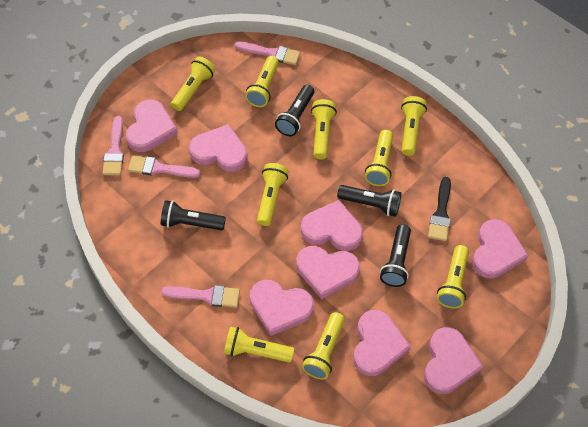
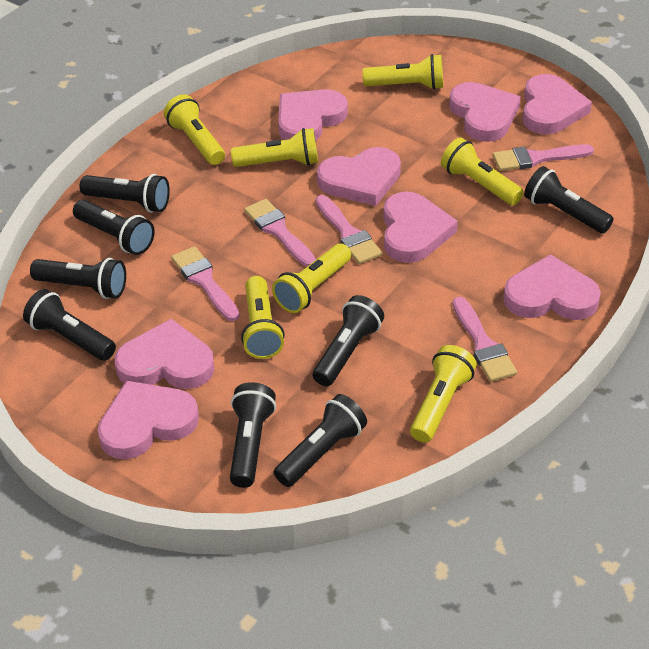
black brush: [428,177,451,241] = 1 -> none = 0
black flashlight: [161,200,226,230] [275,85,314,136] [337,185,401,217] [380,224,411,287] = 4 -> [23,289,116,361] [30,258,126,299] [73,200,155,255] [80,174,170,213] [230,382,276,488] [274,394,367,487] [313,295,384,386] [524,166,614,234] = 8
pink brush: [103,116,124,175] [128,155,201,178] [161,286,240,308] [235,42,300,65] = 4 -> [171,246,239,321] [244,199,316,267] [316,195,382,264] [453,297,517,382] [493,144,594,171] = 5
yellow flashlight: [171,56,216,111] [224,327,294,362] [245,56,279,107] [257,163,289,226] [302,312,345,380] [311,99,337,159] [365,130,393,186] [401,96,427,156] [437,245,469,308] = 9 -> [164,94,225,165] [231,128,318,167] [241,276,285,359] [272,243,351,313] [362,54,443,90] [410,345,477,443] [441,138,524,205] = 7

